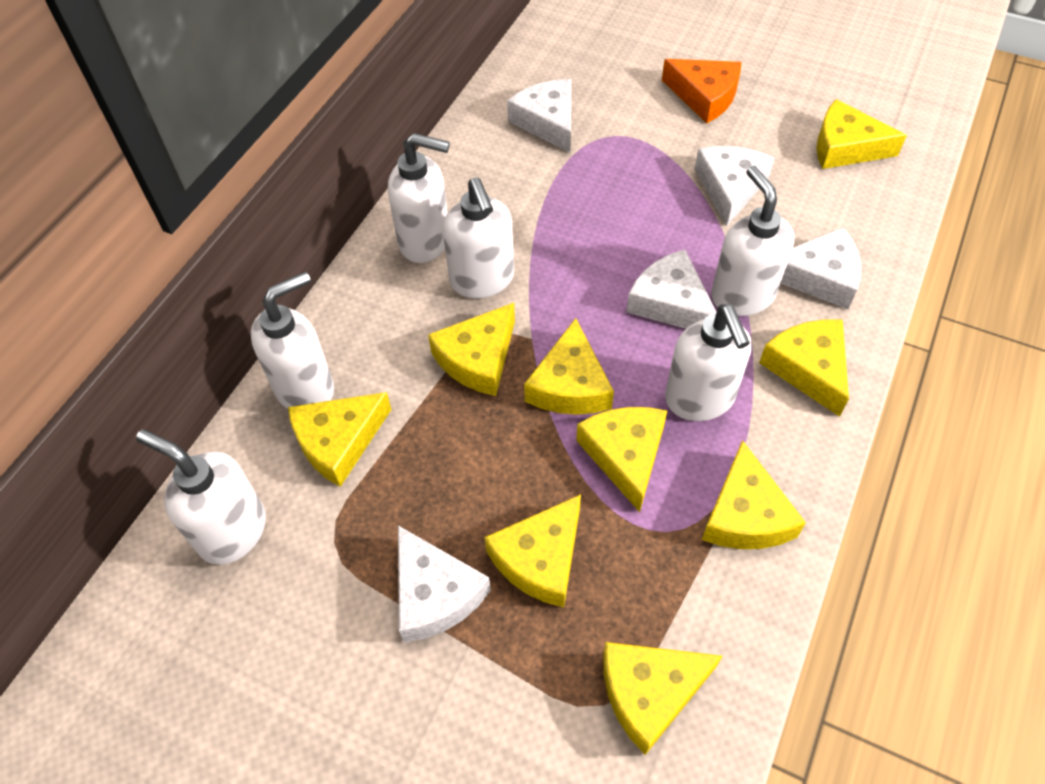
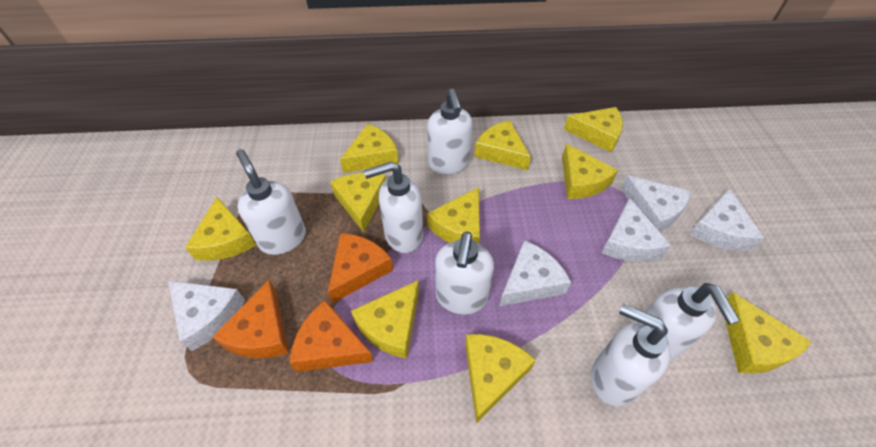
orange cheese: [662,59,741,123] = 1 -> [212,280,289,358] [289,300,374,372] [328,233,393,303] = 3
yellow cheese: [288,392,392,487] [428,303,515,396] [485,494,581,607] [524,318,614,415] [576,407,667,512] [603,642,722,755] [702,440,806,549] [759,319,849,417] [816,99,907,169] = 9 -> [185,197,256,261] [330,173,386,233] [340,124,399,173] [351,280,419,359] [427,187,480,244] [465,334,536,423] [474,120,531,170] [562,144,618,199] [564,107,623,152] [725,292,812,374] = 10

